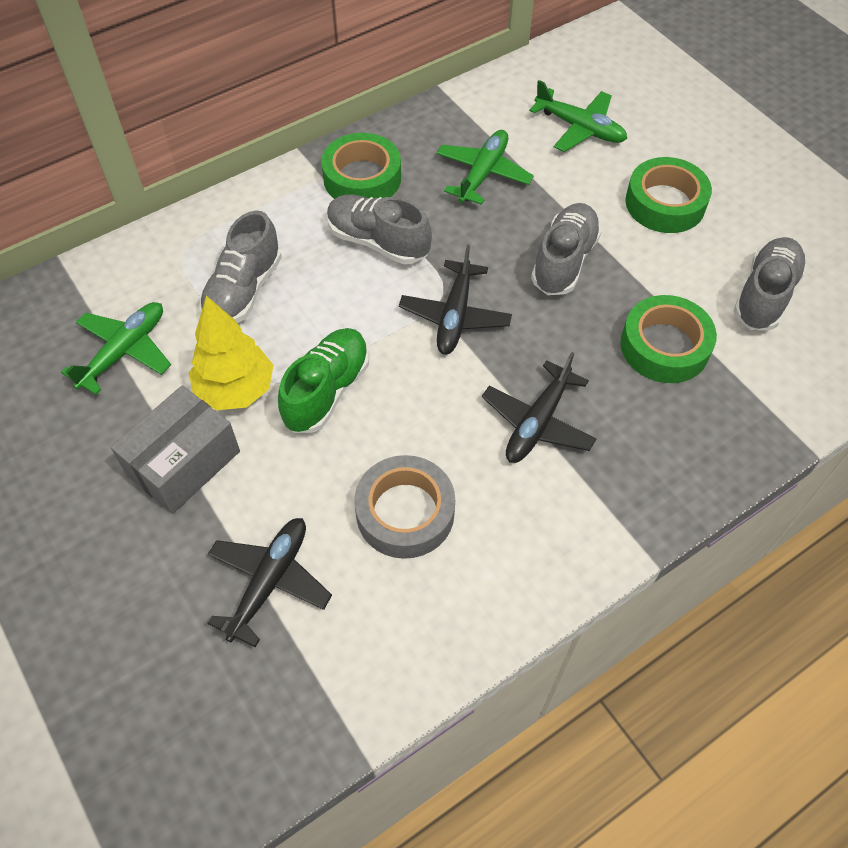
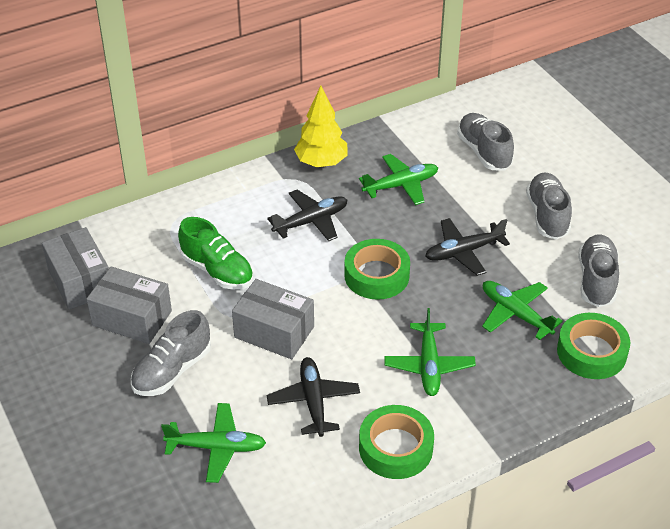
green plane: [61,302,171,395] [436,130,534,205] [529,80,627,152] = 3 -> [161,403,266,483] [359,154,438,205] [384,308,476,396] [482,281,563,340] = 4
grey box: [111,385,240,514] = 1 -> [42,227,109,310] [87,267,172,344] [232,279,314,359] = 3
grey tape: [354,455,455,559] = 1 -> none = 0

